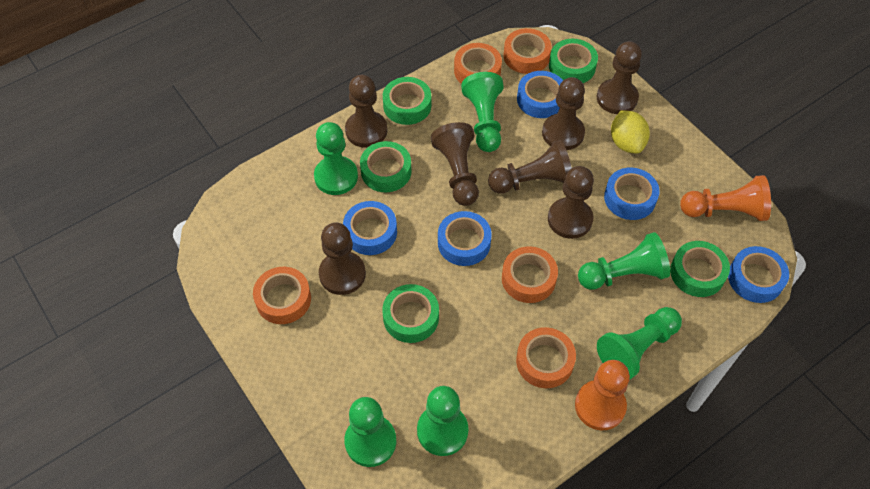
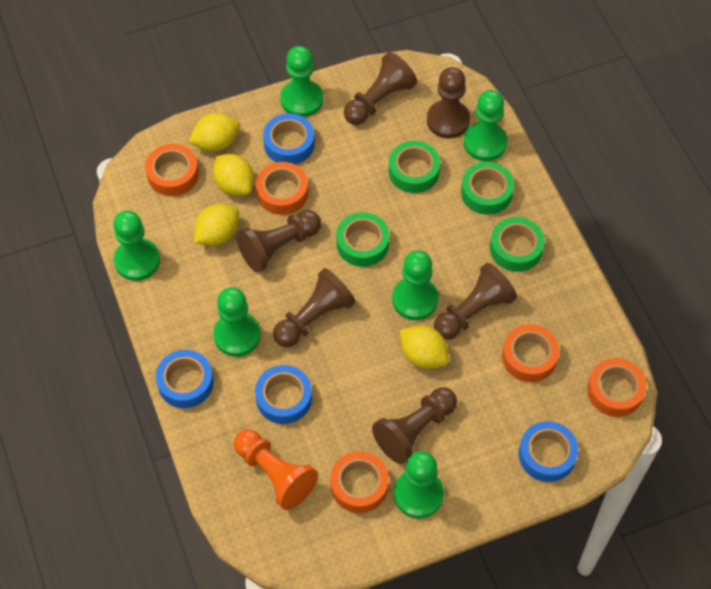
blue tape: [343,201,397,255] [438,211,492,266] [517,71,563,118] [604,168,660,220] [728,246,789,303] = 5 -> [156,350,214,408] [255,365,312,424] [263,113,315,164] [519,421,578,482] = 4
brown pawn: [319,223,366,295] [345,75,388,148] [431,122,479,206] [488,140,572,194] [542,77,585,150] [548,166,594,239] [597,41,642,114] = 7 -> [237,210,321,272] [273,268,356,347] [344,52,417,125] [372,387,457,464] [427,67,470,138] [434,263,517,340] = 6
green tape: [360,141,412,192] [382,284,439,343] [383,77,431,125] [549,39,598,83] [670,241,730,297] = 5 -> [336,212,390,267] [388,141,440,193] [461,162,514,215] [490,217,545,272] = 4
orange pawn: [575,360,630,431] [680,175,771,221] = 2 -> [234,429,318,510] = 1
yellow lemon: [611,110,650,154] = 1 -> [189,113,240,152] [194,204,239,246] [213,154,254,196] [400,325,449,369] = 4

